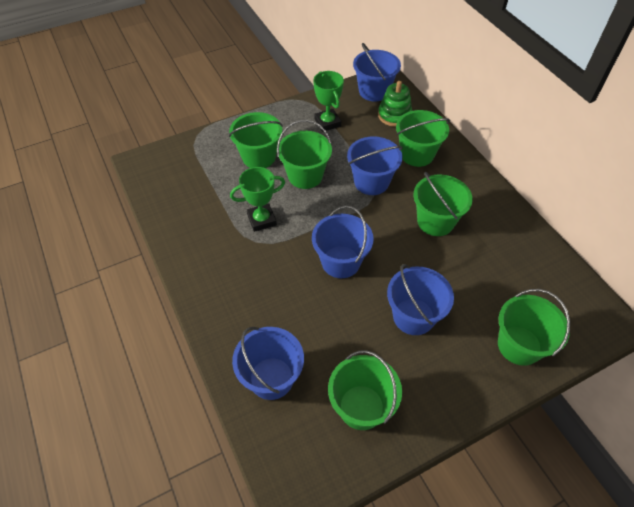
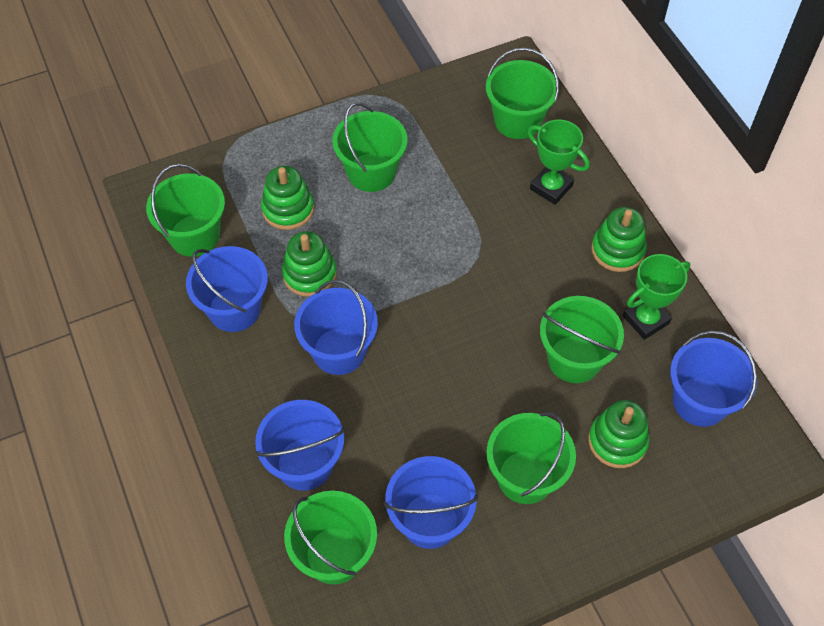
green stacking toy: [378,81,412,127] = 1 -> [261,166,314,230] [282,231,337,297] [588,400,650,468] [591,207,647,272] = 4

